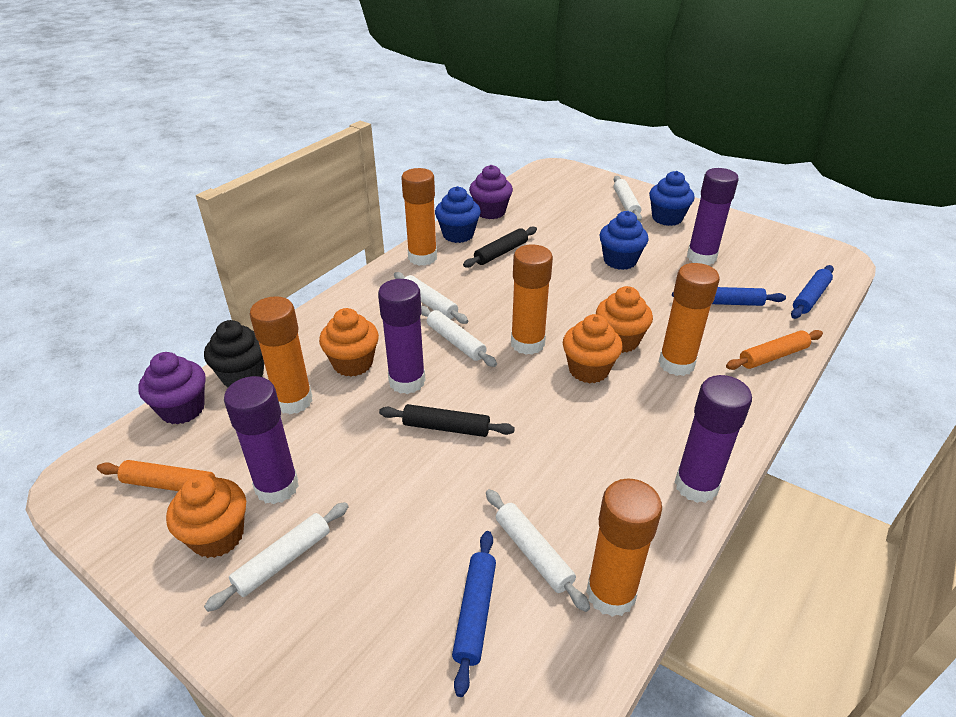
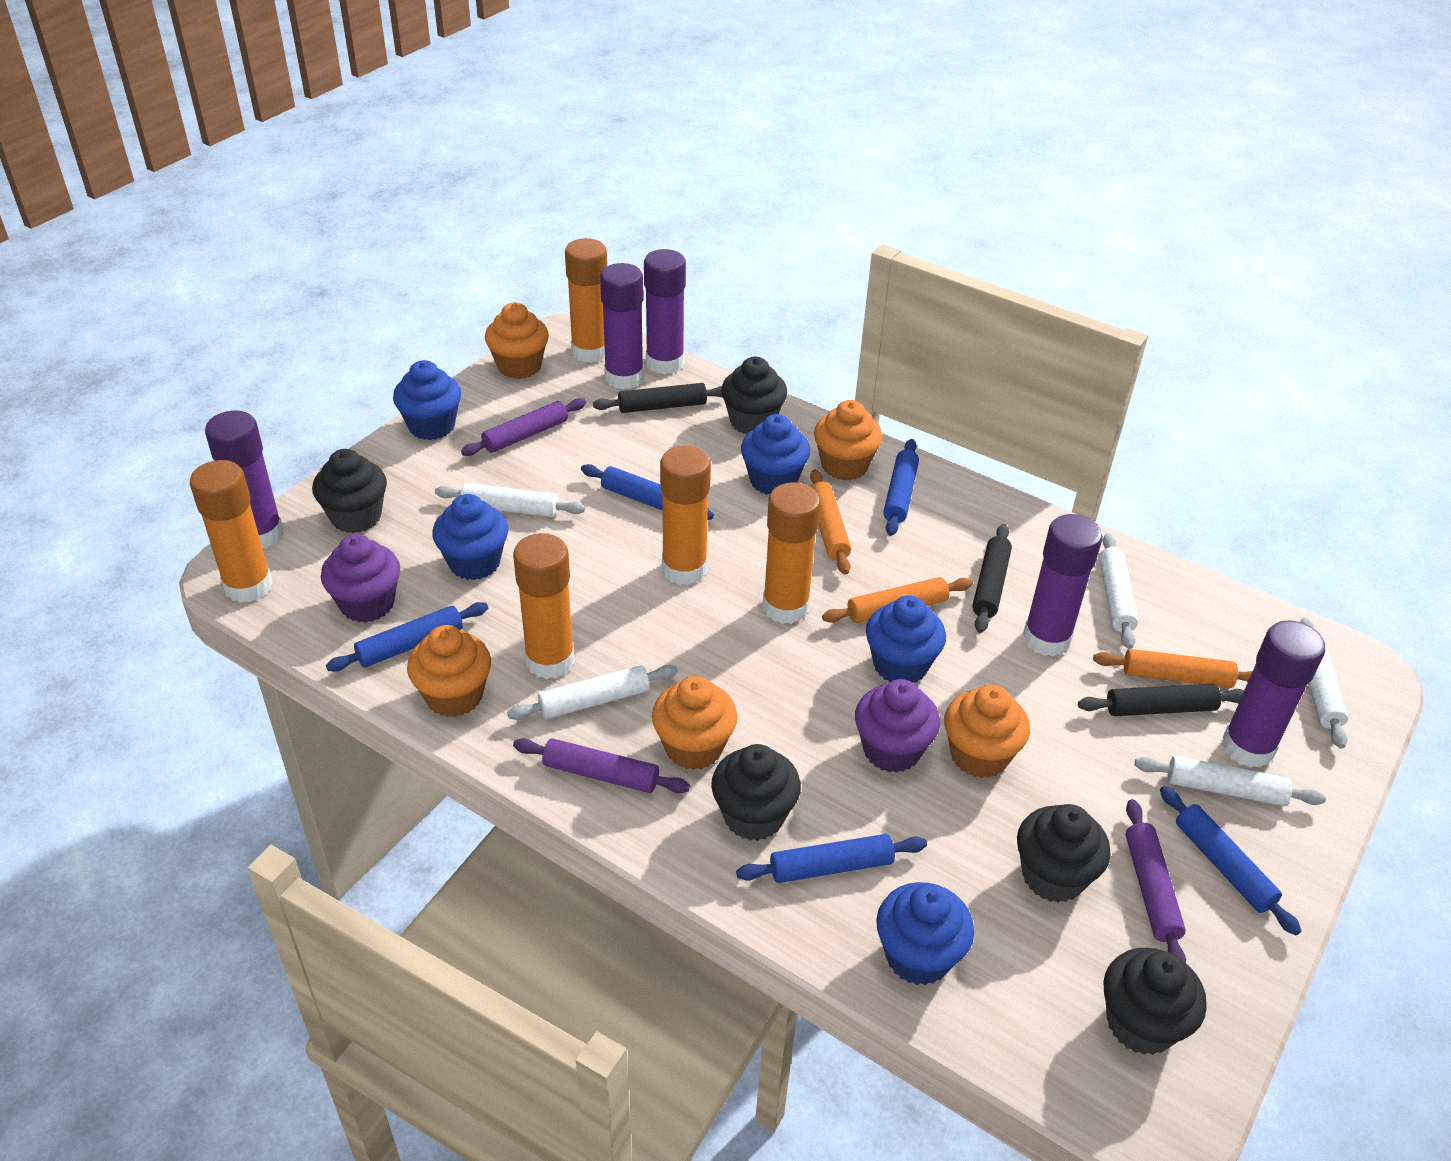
black cupcake: [204,320,264,387] = 1 -> [312,449,387,533] [711,744,801,841] [721,357,787,434] [1017,804,1111,903] [1103,948,1207,1055] = 5
black rolling pin: [379,404,515,437] [463,227,537,268] = 2 -> [593,383,722,413] [972,524,1012,633] [1078,684,1244,716] = 3
blue cupcake: [435,186,481,243] [599,211,649,270] [649,171,695,226] = 3 -> [393,360,461,440] [432,494,508,580] [741,414,810,495] [866,596,946,683] [876,882,974,985] = 5
blue rolling pin: [452,531,496,697] [672,287,786,306] [791,265,834,319] = 3 -> [326,602,488,672] [581,464,714,520] [736,834,927,883] [883,439,919,536] [1160,786,1301,935] = 5
orange cupcake: [166,475,246,558] [319,308,379,377] [563,314,623,383] [596,286,653,353] = 4 -> [407,625,491,717] [485,302,549,379] [652,676,738,770] [814,400,883,480] [944,685,1030,778] = 5
orange rolling pin: [97,460,236,491] [726,330,823,370] = 2 -> [810,469,851,575] [822,577,973,623] [1093,649,1253,688] = 3
purple glue stick: [224,376,299,504] [378,279,426,394] [675,375,752,503] [687,168,739,265] = 4 -> [205,411,283,549] [600,263,644,390] [644,249,686,374] [1023,514,1103,657] [1222,620,1325,768] = 5
purple rolling pin: none = 0 -> [461,398,586,456] [513,738,690,793] [1126,799,1186,963] = 3

